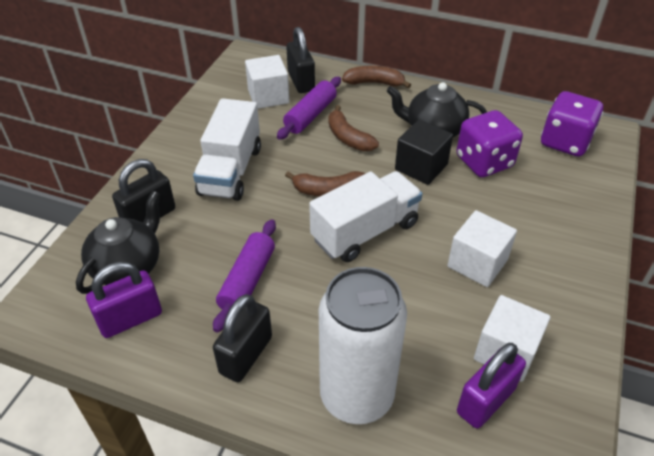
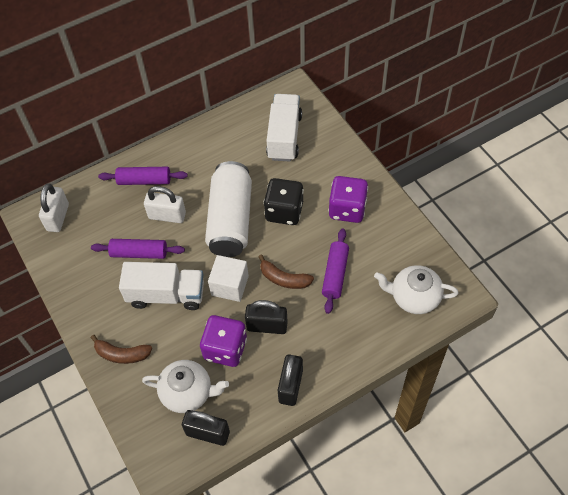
black cube: [395,120,453,185] = 1 -> none = 0
black dice: none = 0 -> [263,178,304,225] = 1
black teapot: [76,191,160,294] [387,82,487,137] = 2 -> none = 0
brown banana: [285,171,365,196] [329,105,379,151] [342,66,411,88] = 3 -> [91,335,152,364] [259,254,314,289] = 2
purple padlock: [86,262,162,338] [457,343,526,429] = 2 -> none = 0
purple rolling pin: [213,219,276,333] [277,77,341,140] = 2 -> [91,239,185,259] [98,167,188,185] [322,229,349,314] = 3
white cube: [245,55,289,109] [447,210,517,287] [474,295,550,382] = 3 -> [208,255,249,302] = 1
white padlock: none = 0 -> [39,183,69,232] [144,186,186,223] = 2
white teapot: none = 0 -> [142,360,229,413] [374,265,459,314] = 2

